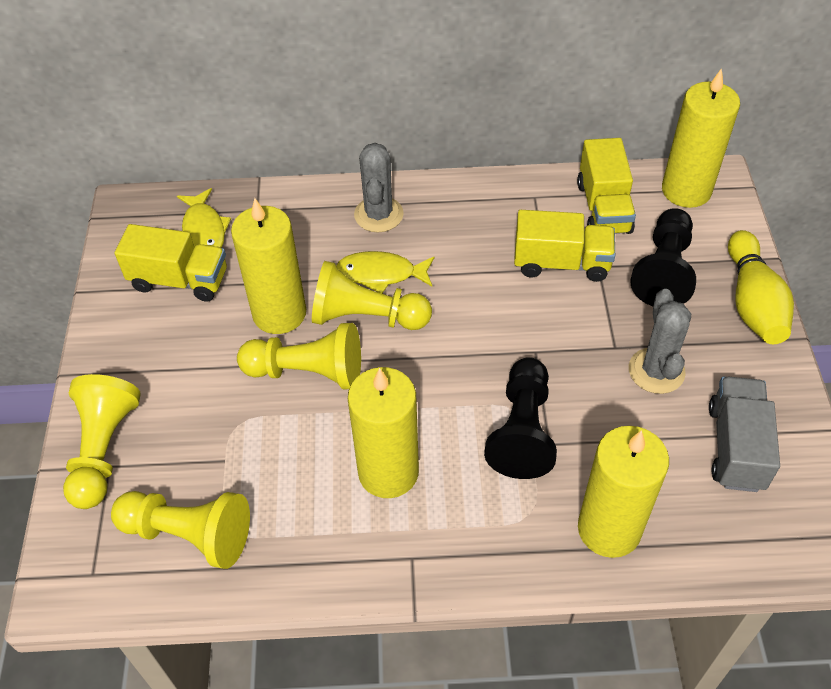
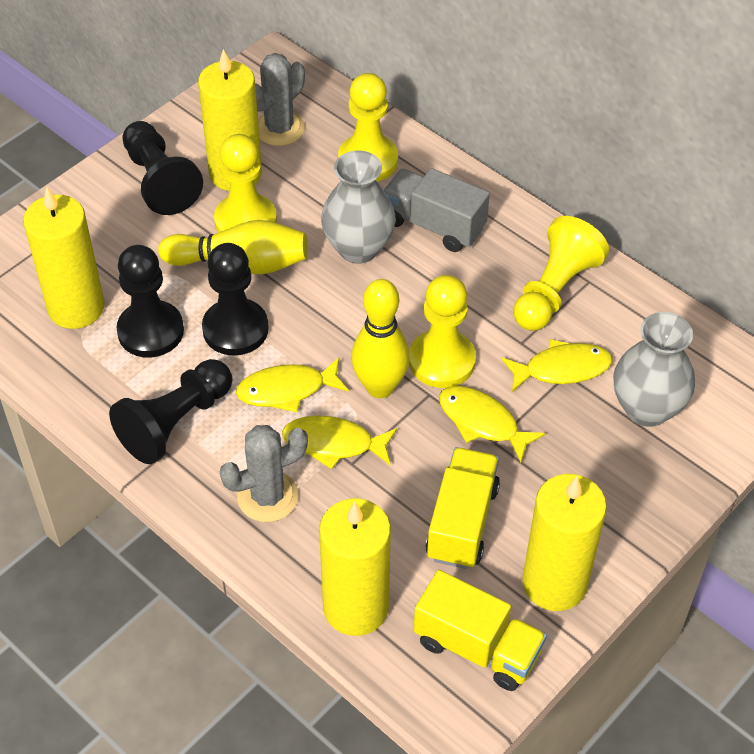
black pawn: [484,357,557,479] [630,208,696,306] = 2 -> [109,359,232,464] [116,245,184,358] [123,121,203,215] [202,243,269,355] = 4
grey vase: none = 0 -> [321,151,396,264] [613,312,695,427] = 2
yellow bowling pin: [728,230,794,344] = 1 -> [158,220,308,274] [351,279,410,398] = 2
yellow fish: [177,188,231,248] [336,251,434,294] = 2 -> [236,358,349,412] [282,416,397,469] [439,386,546,463] [501,339,612,392] = 4
yellow truck: [115,224,227,302] [514,210,615,282] [577,138,636,234] = 3 -> [414,570,547,691] [425,447,500,569] = 2

